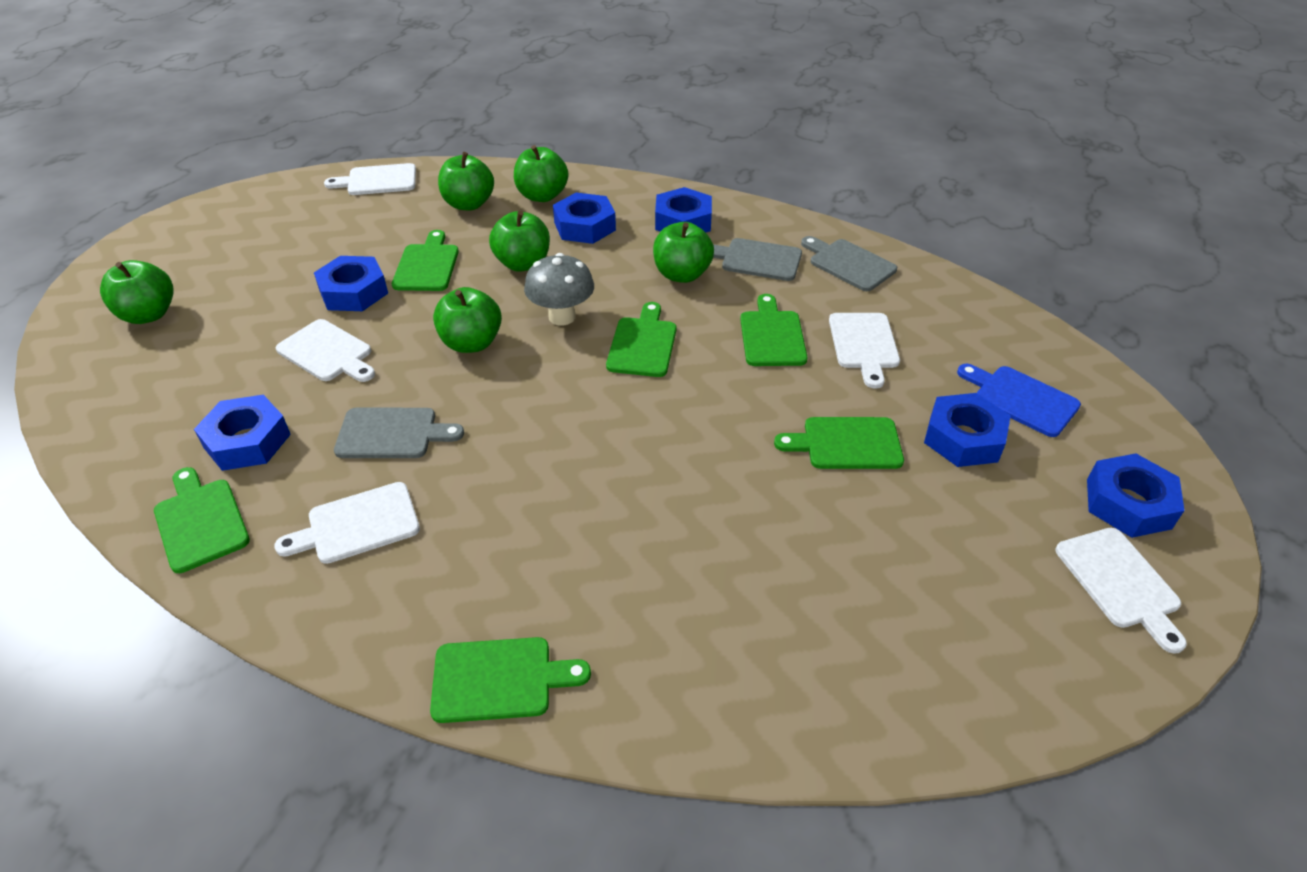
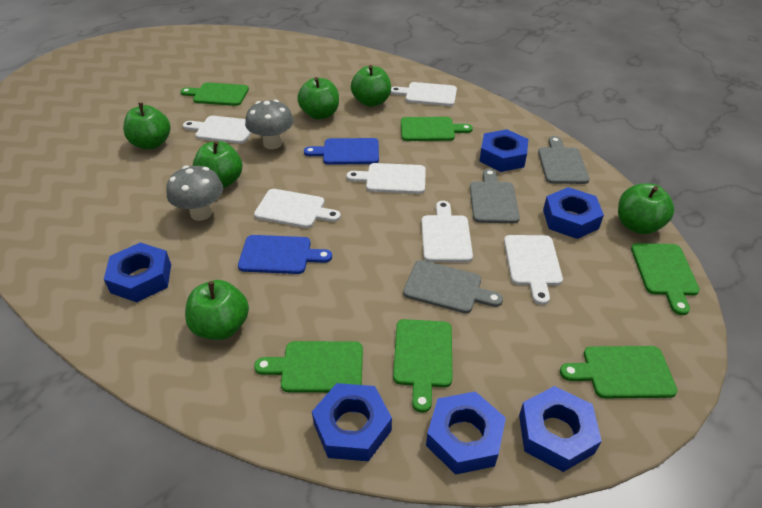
blue cutting board: [957,364,1081,437] = 1 -> [238,235,332,274] [304,138,379,165] = 2
grey mushroom: [524,253,594,326] = 1 -> [166,165,223,221] [245,99,294,149] = 2
white cutting board: [274,482,420,564] [276,319,375,382] [324,163,416,195] [829,313,900,389] [1055,528,1187,654] = 5 -> [183,116,251,144] [254,189,341,228] [346,163,426,194] [391,82,457,106] [421,201,473,262] [504,235,563,305] = 6

